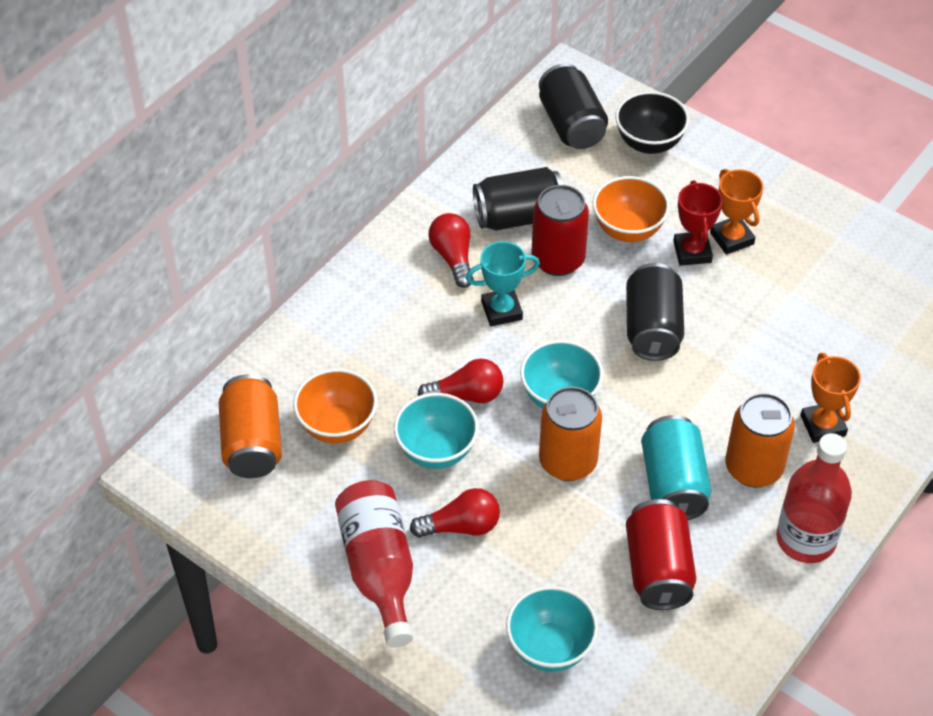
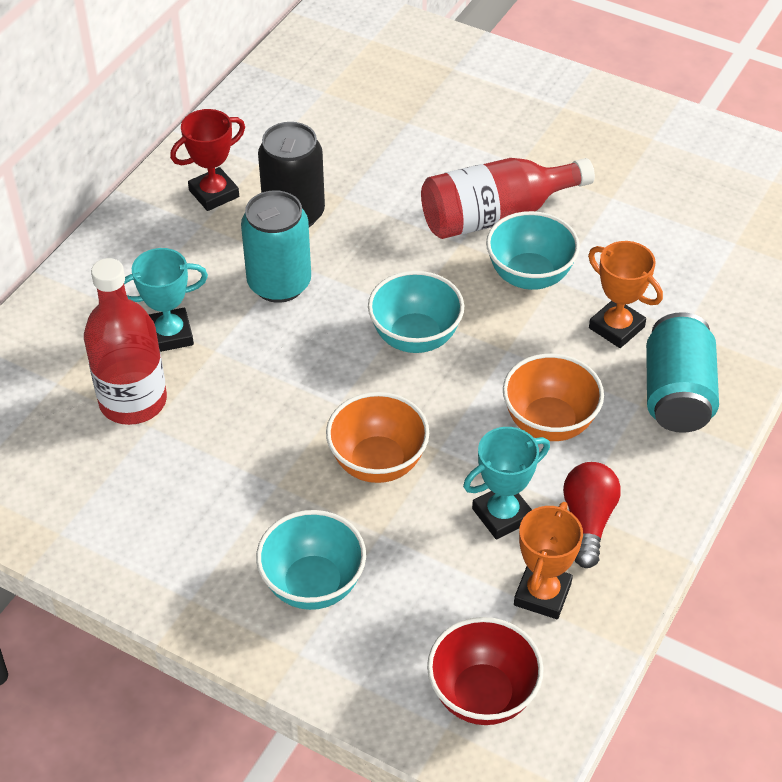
black bowl: [615,91,689,154] = 1 -> none = 0
black can: [473,167,563,230] [539,63,608,149] [626,263,684,361] = 3 -> [258,122,325,227] = 1
orange can: [219,374,282,478] [539,386,602,481] [725,393,795,488] = 3 -> none = 0
red bowl: none = 0 -> [427,617,544,725] = 1
red can: [531,185,589,276] [626,499,696,610] = 2 -> none = 0
red light bulb: [410,488,500,538] [418,359,504,403] [429,213,474,288] = 3 -> [563,462,621,568] = 1
turquoise can: [641,415,711,520] = 1 -> [241,190,311,303] [646,312,719,433] = 2
turquoise trophy: [466,241,540,326] = 1 -> [124,248,208,352] [463,427,550,540] = 2

